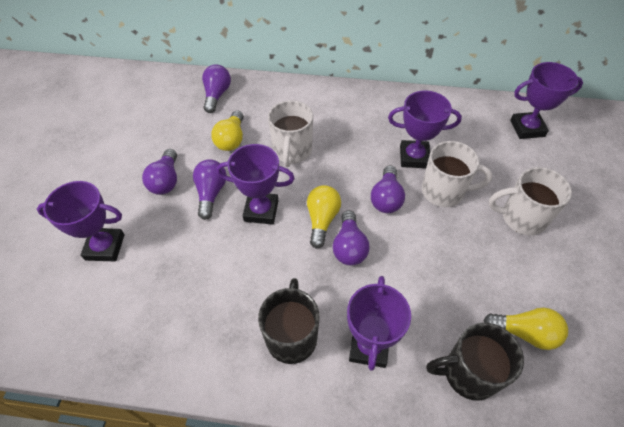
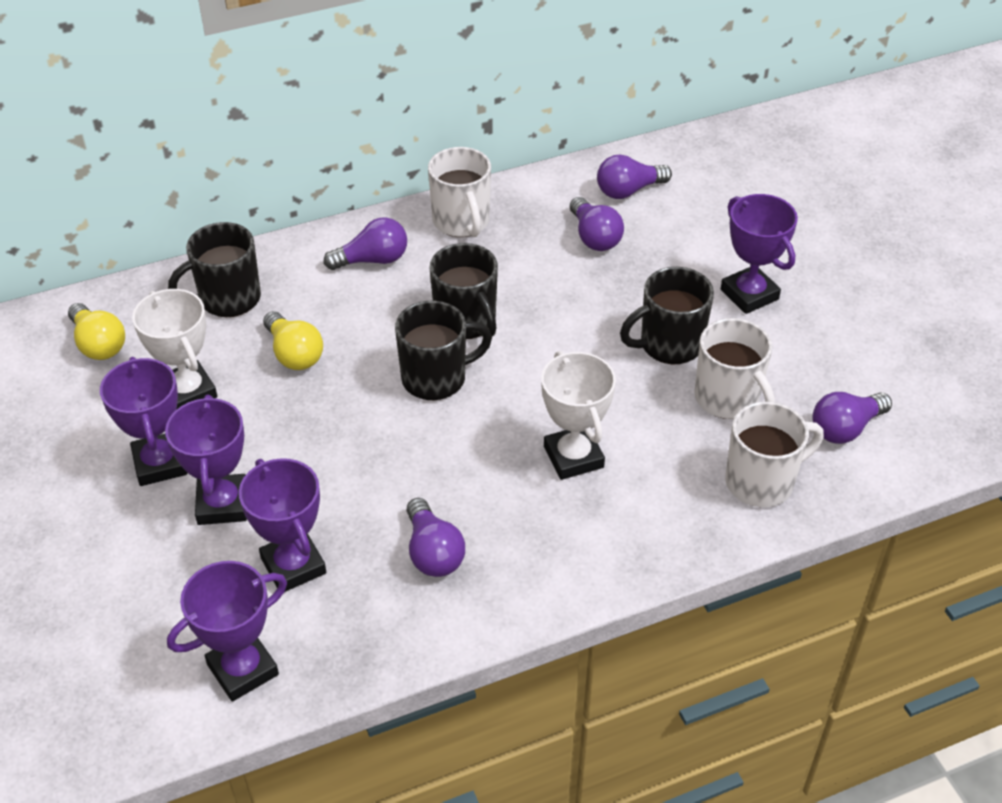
black mug: [258,278,319,364] [426,323,524,401] = 2 -> [168,222,261,317] [395,301,492,400] [430,243,498,339] [620,267,714,364] = 4
white trophy: none = 0 -> [132,289,217,410] [541,351,616,480] = 2
yellow light bulb: [211,110,244,151] [307,185,341,249] [484,307,568,350] = 3 -> [68,303,125,360] [263,311,323,370] = 2

